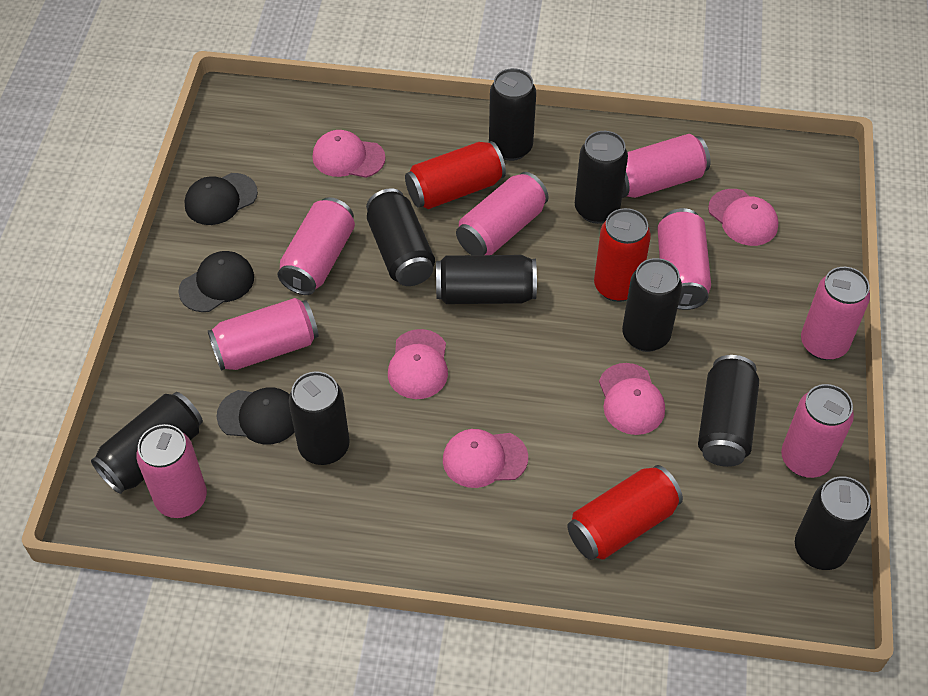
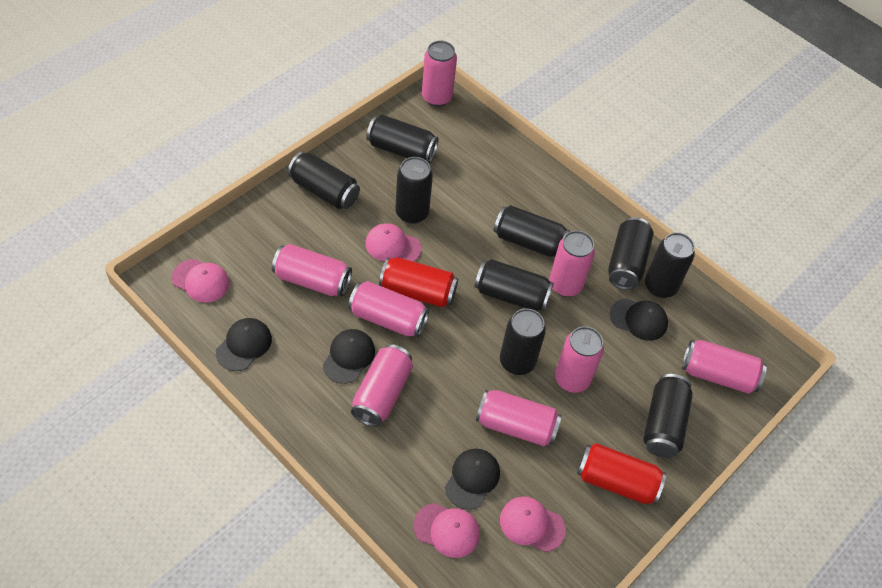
black cap: [179,251,254,312] [184,173,258,225] [217,387,295,444] = 3 -> [216,318,272,371] [323,329,375,384] [445,449,500,510] [610,298,668,341] = 4
pink cap: [312,130,386,178] [388,329,448,399] [443,429,528,488] [599,363,665,435] [708,189,778,246] = 5 -> [172,259,230,303] [365,223,421,262] [414,503,480,558] [500,497,566,552] = 4
red can: [405,141,506,209] [567,465,683,560] [594,208,651,302] = 3 -> [379,257,458,308] [577,443,667,505] = 2

